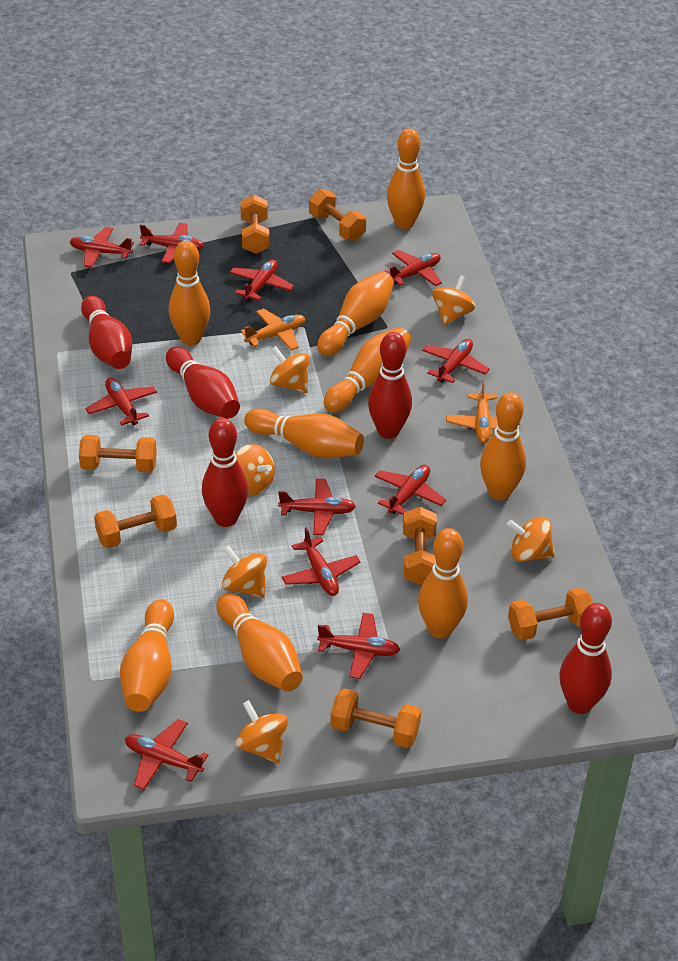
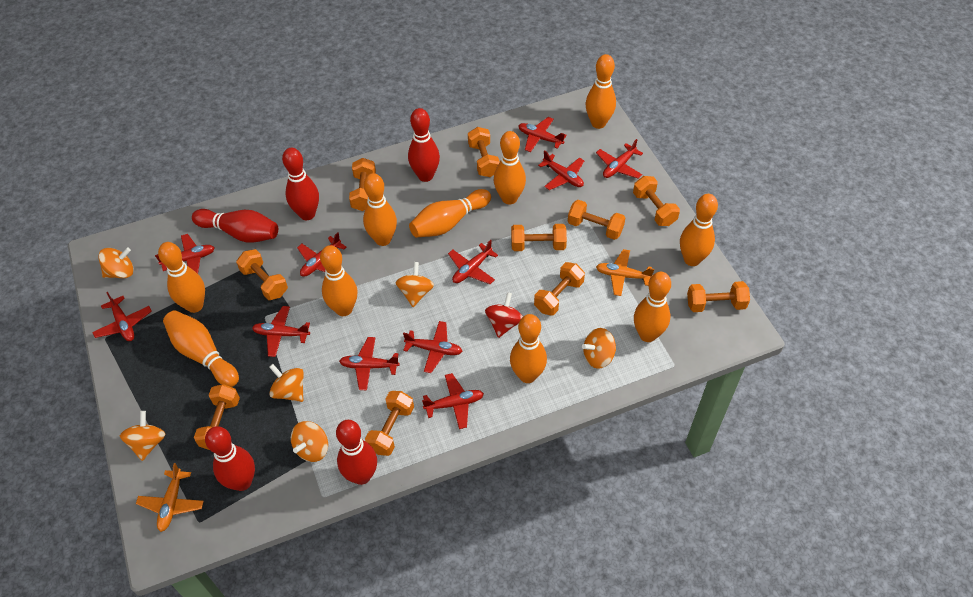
orange bowling pin: [120,599,174,712] [169,241,210,345] [217,593,303,692] [244,409,364,458] [317,271,394,356] [324,327,411,413] [387,128,425,229] [418,528,468,639] [480,392,526,500] = 9 -> [158,242,205,313] [163,310,239,387] [320,245,358,316] [363,173,397,246] [409,189,491,238] [494,131,526,205] [510,314,547,383] [586,54,616,129] [634,272,671,342] [680,194,718,266] = 10
orange dumbbell: [79,435,157,472] [94,495,177,548] [240,195,270,254] [309,189,366,241] [330,688,421,748] [403,507,437,585] [508,588,593,640] = 7 -> [194,384,240,450] [236,249,288,300] [349,158,376,211] [365,391,414,456] [468,127,500,177] [511,224,567,251] [534,262,585,316] [568,200,625,240] [633,176,680,226] [687,281,750,312] = 10
red spinning top: none = 0 -> [485,292,523,338] = 1

